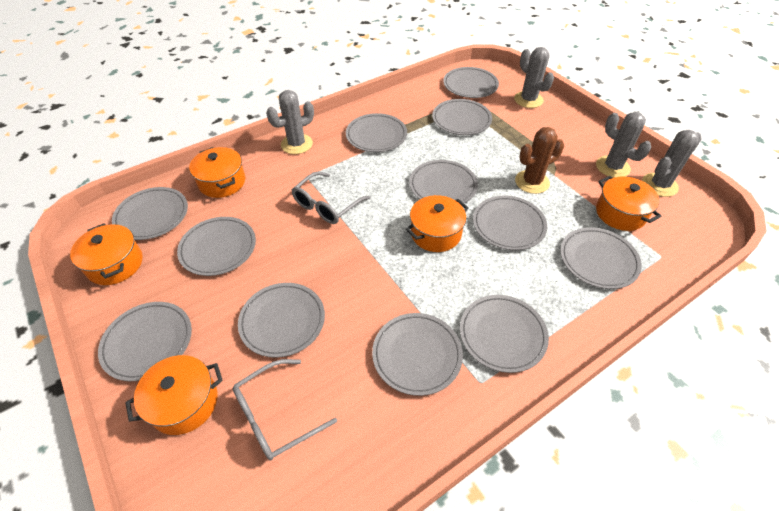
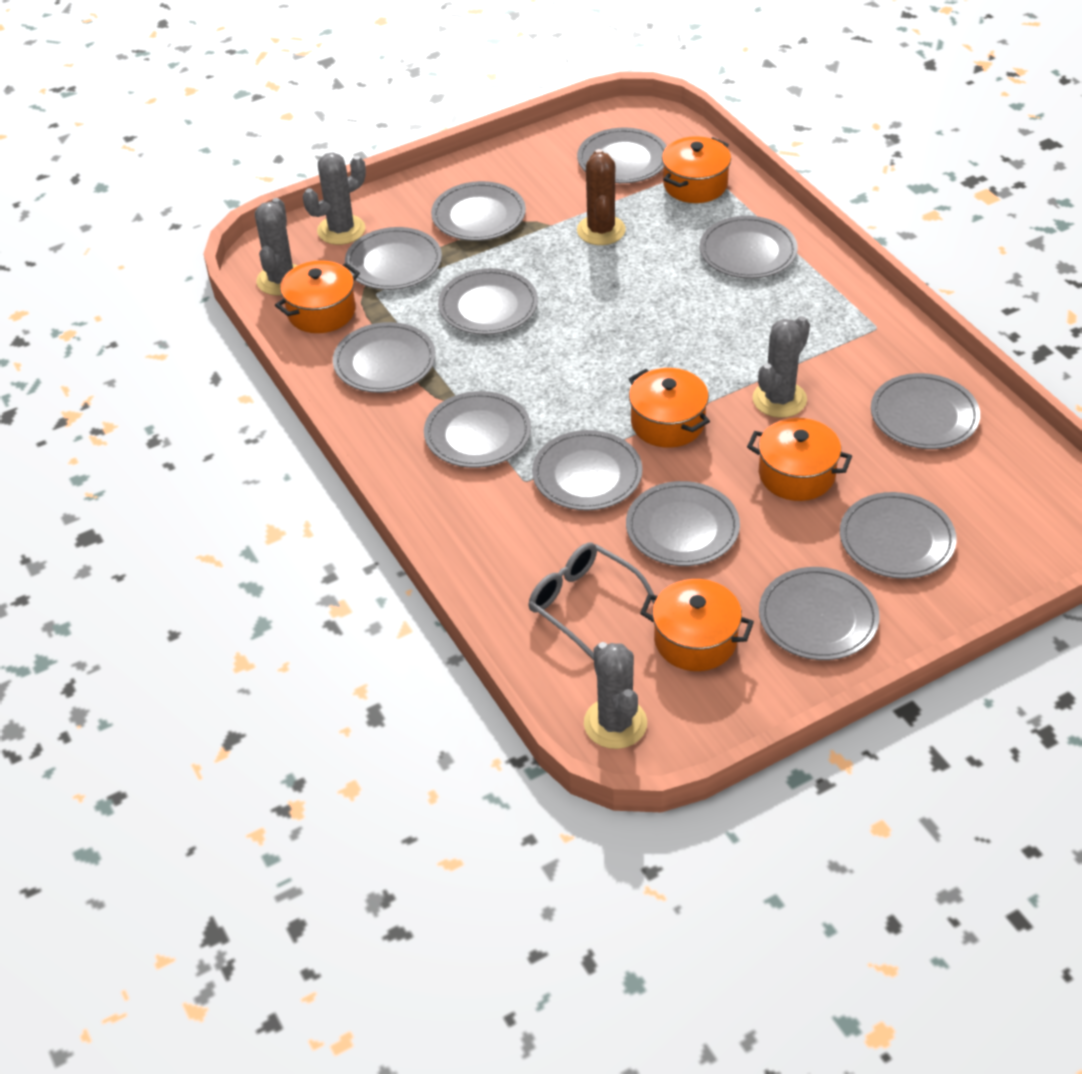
grey glasses: [233,359,337,461] [292,172,371,224] = 2 -> [528,542,655,660] = 1

